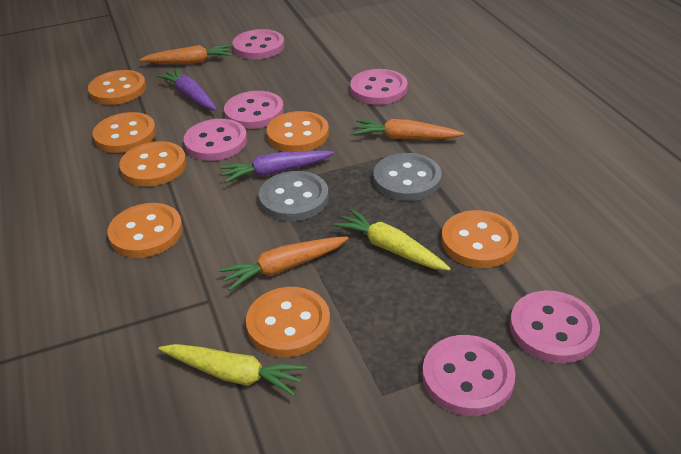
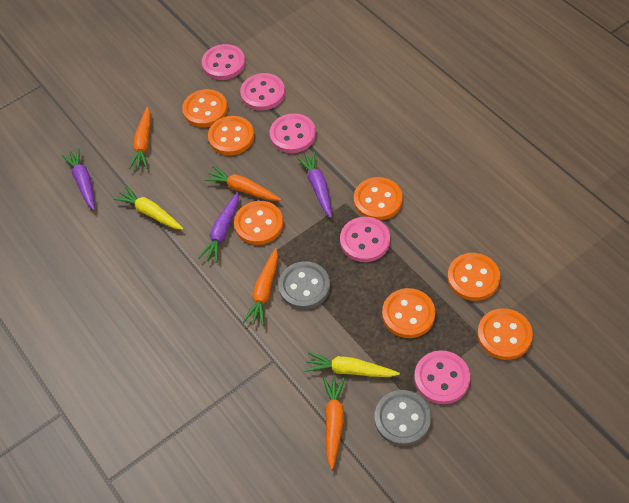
orange carrot: [139,45,233,64] [219,236,349,291] [353,119,464,139] = 3 -> [129,107,151,169] [204,166,281,201] [243,248,278,326] [323,376,345,470] = 4
pink button: [184,119,247,161] [224,91,284,129] [232,29,285,60] [350,69,408,105] [422,335,515,416] [510,291,600,363] = 6 -> [202,44,245,80] [240,73,285,111] [270,113,316,153] [340,217,390,262] [414,350,470,404] = 5
purple carrot: [156,68,217,110] [220,150,334,183] = 2 -> [61,148,95,210] [198,192,239,263] [296,152,332,218] = 3

